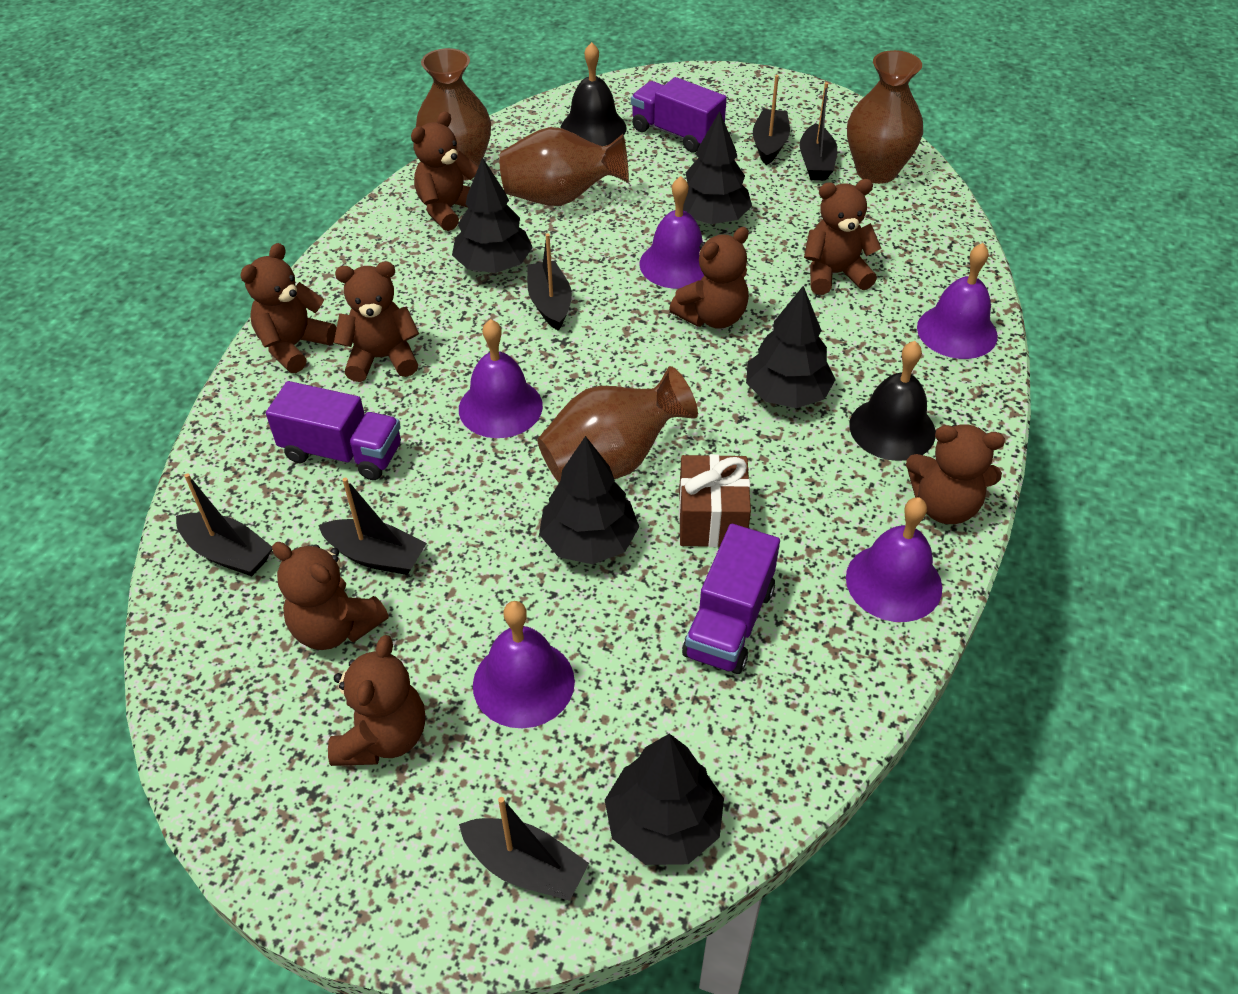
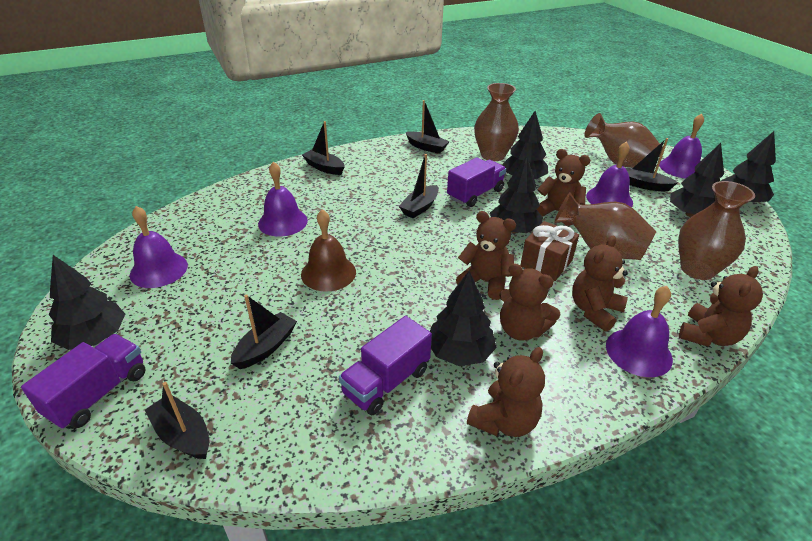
black bell: [560,42,627,146] [849,341,936,461] = 2 -> none = 0
black tree: [452,157,533,273] [539,436,639,564] [605,734,724,865] [683,111,752,224] [746,286,836,408] = 5 -> [49,255,125,350] [430,271,496,366] [490,156,543,233] [502,111,548,179] [670,143,724,217] [721,131,776,202] = 6
brown bell: none = 0 -> [301,209,356,291] = 1
brown teddy bear: [240,243,337,373] [272,542,389,650] [328,635,425,766] [334,261,419,382] [411,111,478,231] [669,227,749,329] [804,179,882,295] [906,424,1005,524] = 8 -> [456,211,516,300] [467,347,545,437] [499,263,561,341] [537,149,590,226] [572,236,628,332] [679,266,763,347] = 6

